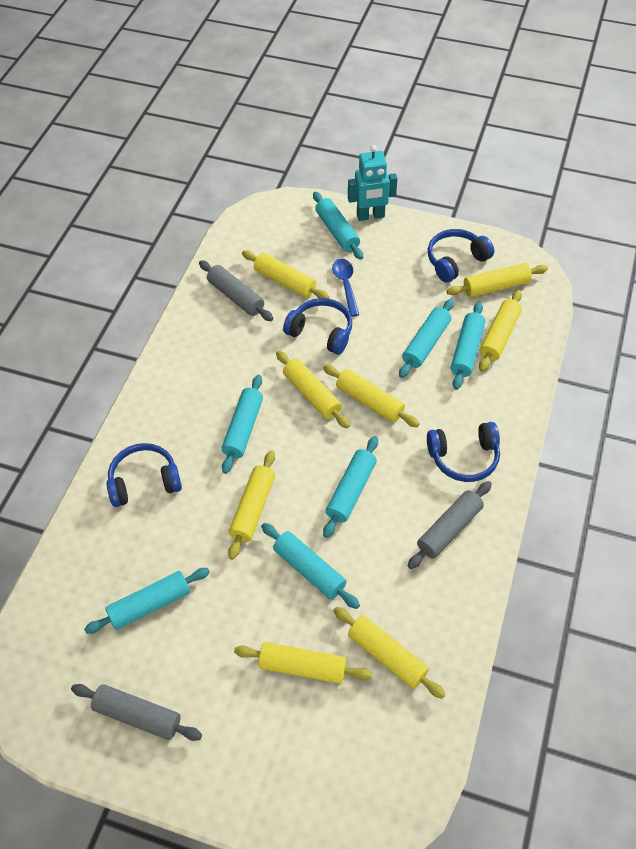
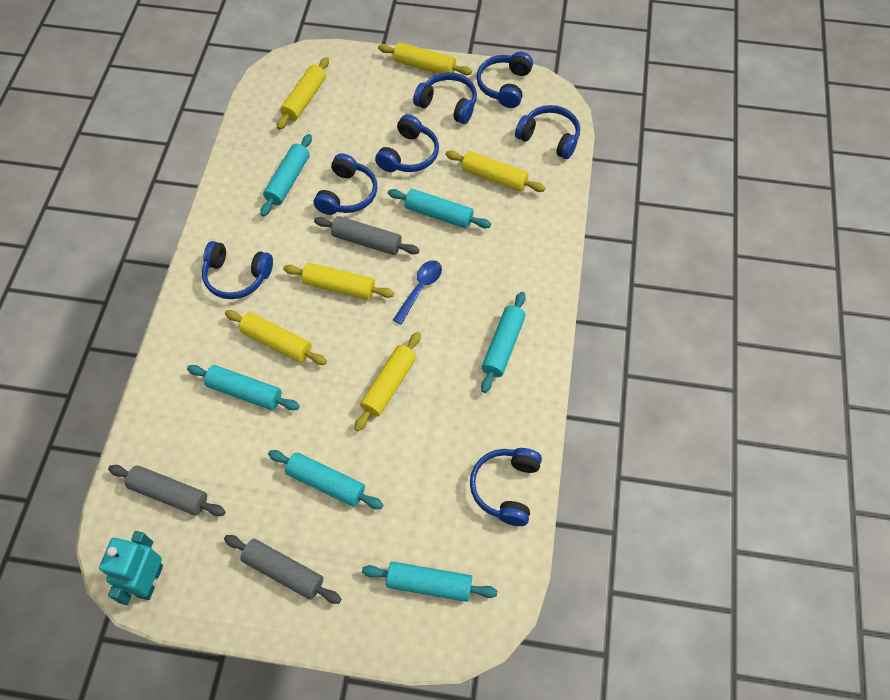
blue headphones: [107,443,182,507] [283,298,352,355] [427,422,500,482] [428,229,494,283] = 4 -> [202,241,273,299] [314,153,377,215] [375,114,439,172] [413,72,477,124] [470,448,542,526] [477,52,533,108] [515,105,580,159] = 7
turquoise rolling pin: [84,568,210,634] [221,375,263,474] [261,523,360,609] [313,192,363,260] [323,436,378,538] [399,299,454,378] [451,302,485,390] = 7 -> [187,365,300,410] [260,134,312,216] [268,450,383,509] [362,562,498,602] [388,189,491,228] [481,292,526,393] = 6
yellow rolling pin: [228,450,275,560] [234,642,372,684] [242,251,329,299] [276,351,350,428] [323,365,420,427] [333,607,446,699] [447,263,548,297] [479,290,522,372] = 8 -> [225,310,327,365] [277,57,329,130] [283,263,394,300] [355,332,421,432] [378,43,472,75] [445,150,545,192] = 6

